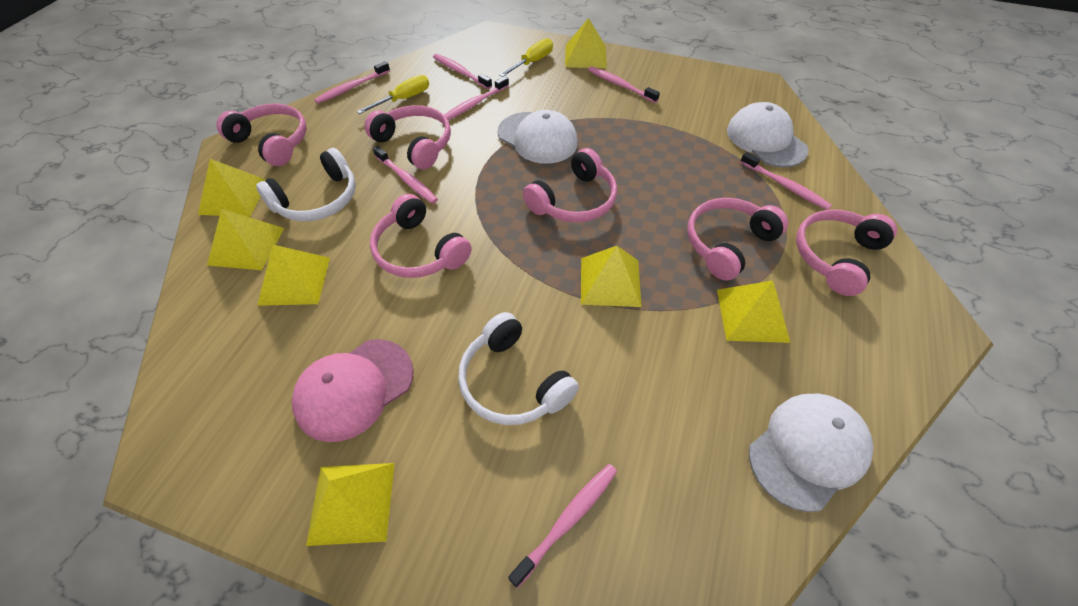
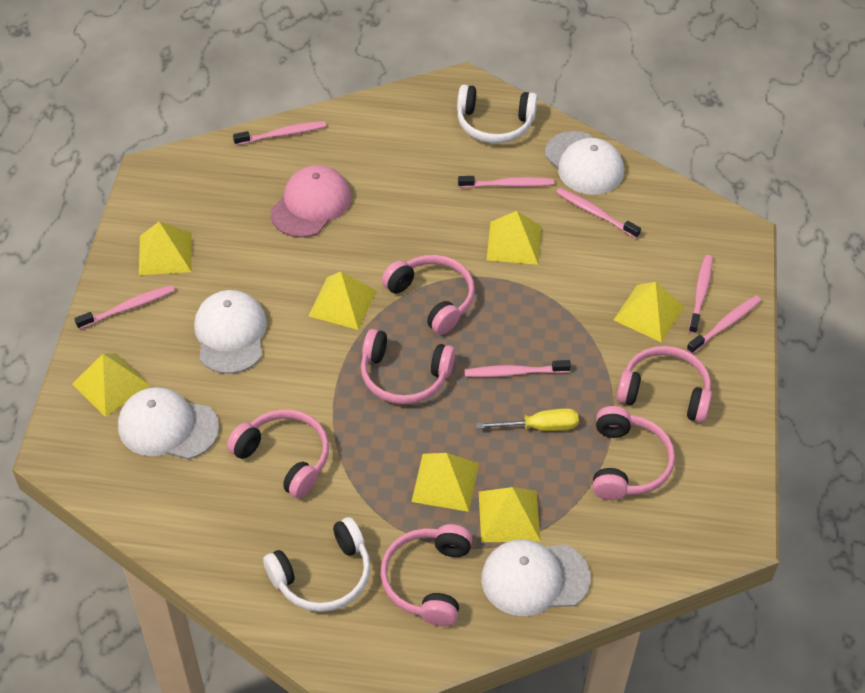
white cap: [498,110,578,164] [727,102,809,168] [749,393,873,512] = 3 -> [118,387,219,459] [194,290,267,374] [481,539,591,616] [545,131,624,195] = 4
yellow screwdriver: [357,75,429,114] [499,38,553,77] = 2 -> [476,408,579,431] = 1

